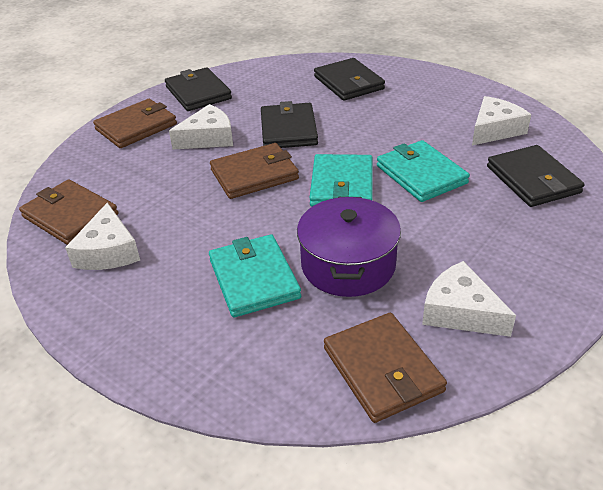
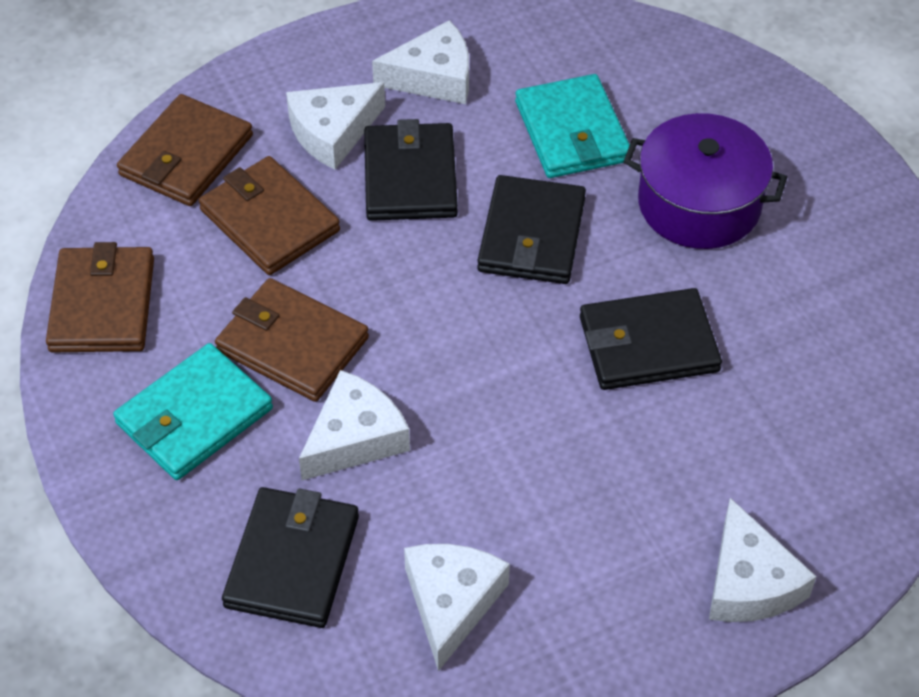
turquoise wallet: [209,234,301,317] [310,154,373,207] [377,140,470,202] = 3 -> [113,343,273,480] [515,74,630,178] = 2
white cheese: [65,203,140,270] [169,104,233,150] [422,261,516,337] [472,96,531,145] = 4 -> [286,82,385,169] [299,370,410,480] [372,20,469,104] [404,544,510,671] [709,498,817,622] = 5

